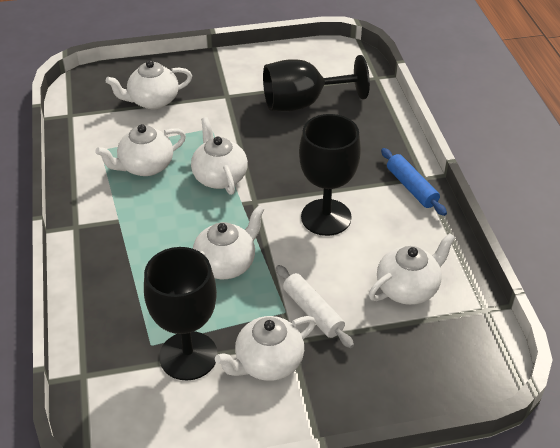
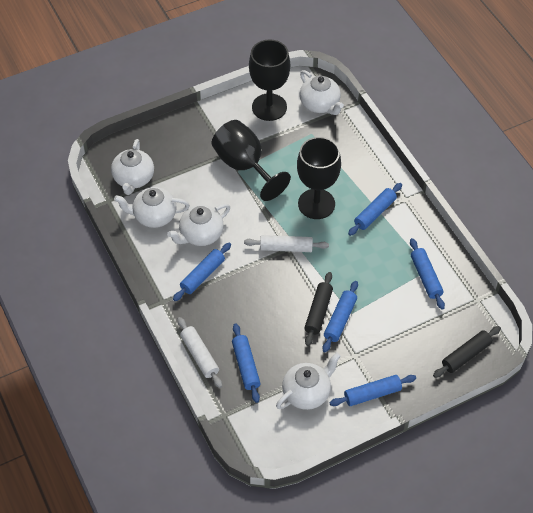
black rolling pin: none = 0 -> [304,272,333,346] [433,326,501,378] = 2
blue rolling pin: [381,148,447,216] = 1 -> [173,243,231,301] [232,324,261,403] [323,281,358,353] [329,375,416,406] [348,183,402,236] [410,238,445,309] = 6
white rolling pin: [276,265,354,348] = 1 -> [178,317,222,388] [244,235,329,252] = 2
white teapot: [95,124,186,176] [105,60,192,109] [191,117,248,195] [193,205,265,279] [215,316,316,381] [369,233,455,305] = 6 -> [111,139,154,195] [114,187,190,228] [167,204,230,246] [276,352,341,410] [300,70,344,115] = 5

